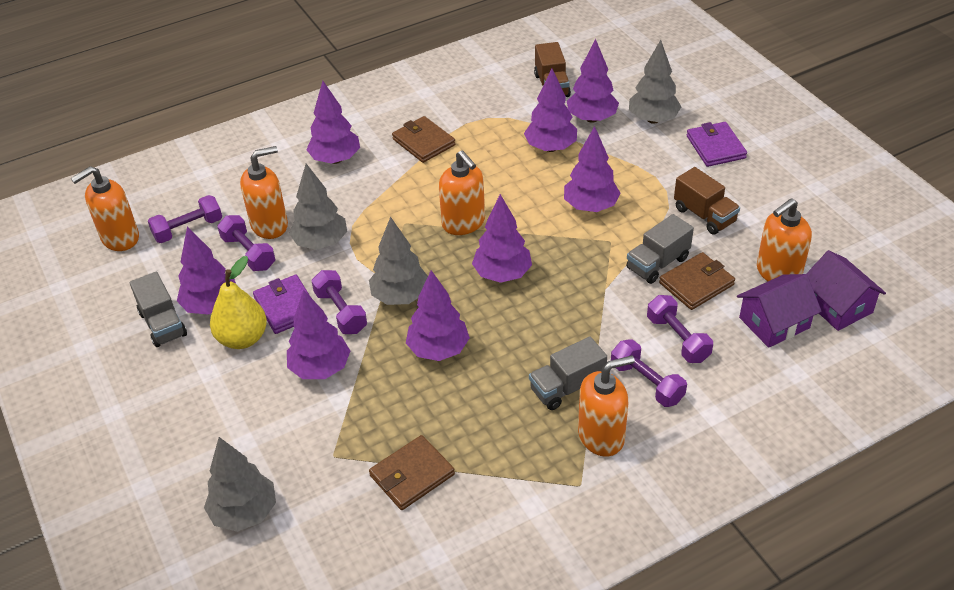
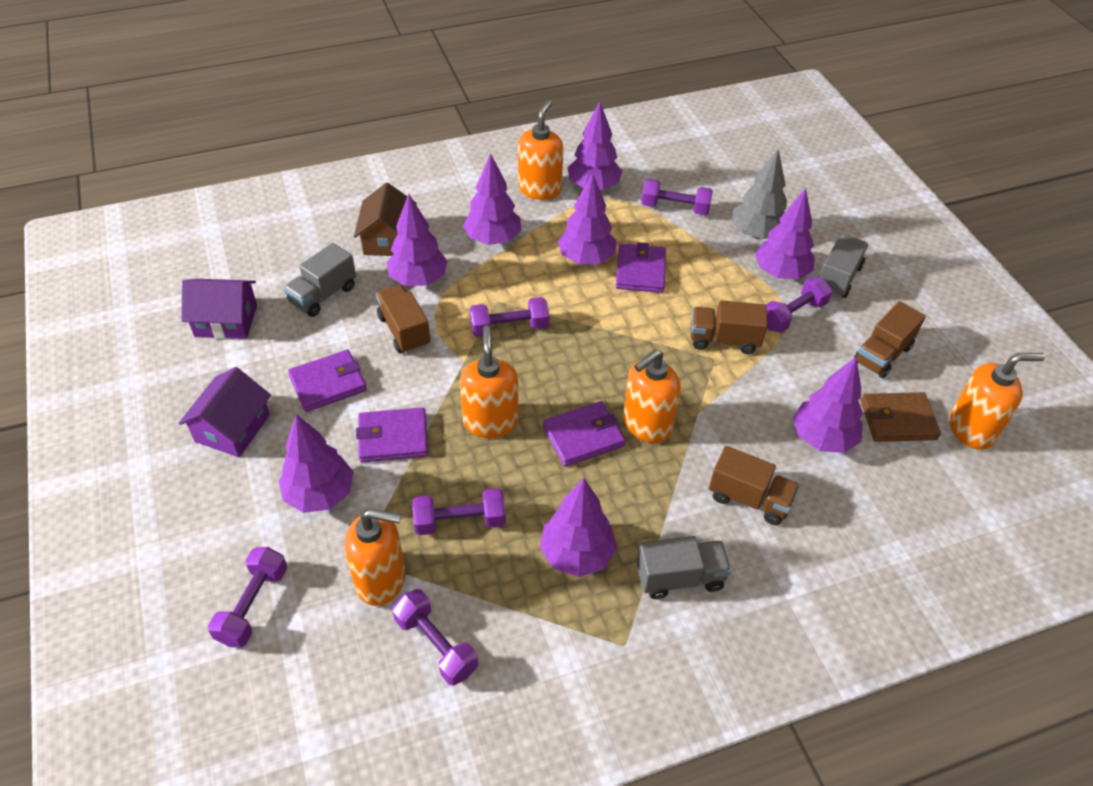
brown house: none = 0 -> [354,183,417,256] = 1
brown truck: [534,42,571,97] [674,167,740,234] = 2 -> [376,285,430,354] [691,300,767,354] [709,446,800,525] [854,301,926,378] = 4
brown wallet: [369,435,455,510] [392,116,455,163] [659,252,735,310] = 3 -> [861,392,941,442] = 1
grey tree: [204,437,276,532] [289,164,347,250] [369,217,428,305] [629,40,681,124] = 4 -> [732,149,787,239] = 1
purple dumbbell: [148,195,222,243] [217,215,275,271] [312,270,367,334] [611,339,687,407] [647,295,713,363] = 5 -> [208,547,287,648] [392,589,478,686] [412,488,506,535] [470,297,549,337] [641,179,713,215] [766,277,833,333] = 6
purple wallet: [253,275,310,334] [687,122,747,167] = 2 -> [288,350,367,412] [356,407,428,462] [543,401,625,467] [616,242,666,293] = 4
yellow pear: [210,256,267,349] = 1 -> none = 0

